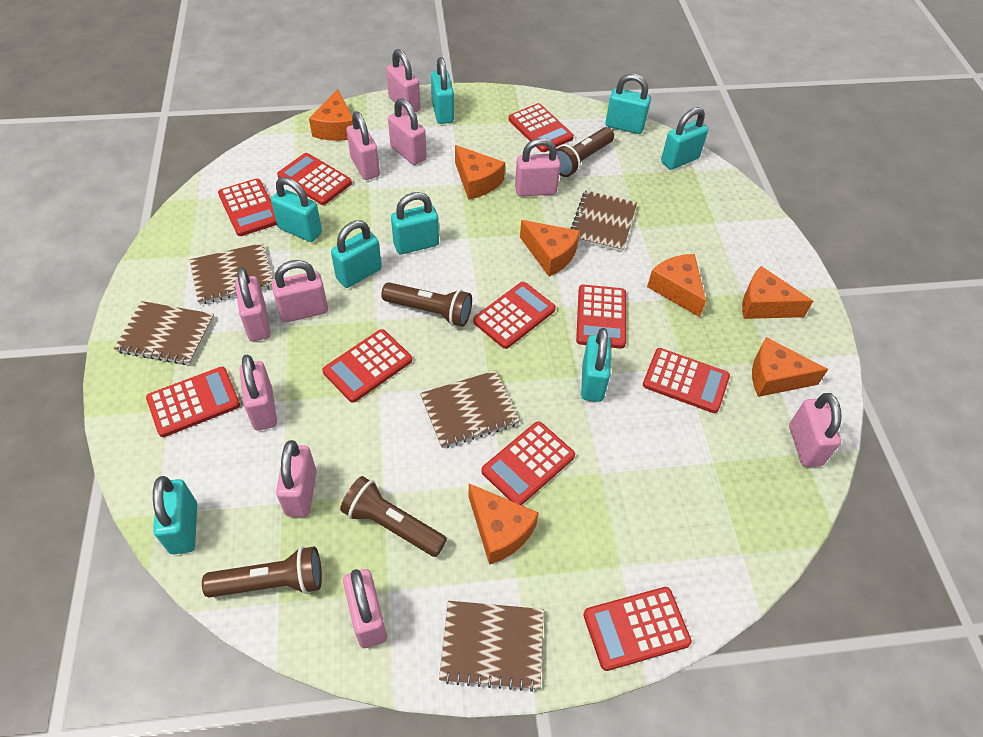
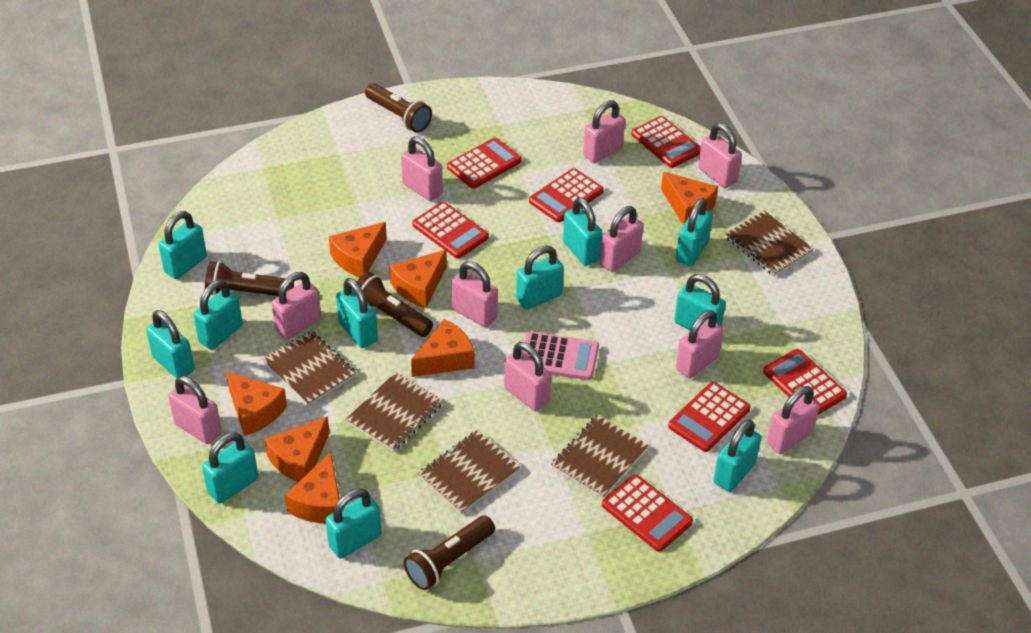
pink calculator: none = 0 -> [522,331,599,380] = 1
red calculator: [146,367,240,437] [218,178,277,236] [277,153,352,205] [322,329,412,403] [473,282,556,349] [481,421,575,505] [509,103,574,152] [576,285,626,349] [583,587,692,671] [643,348,730,413] = 10 -> [412,202,489,259] [447,138,522,189] [529,168,604,222] [602,474,693,552] [631,116,701,168] [668,382,751,452] [763,349,847,415] = 7
turquoise padlock: [153,476,197,554] [271,177,322,242] [331,220,382,288] [391,192,439,254] [431,57,454,124] [581,328,611,402] [605,74,651,134] [661,107,708,170] = 8 -> [146,310,194,378] [158,211,207,279] [193,280,243,350] [202,432,258,503] [326,488,382,558] [336,278,378,348] [516,246,564,310] [563,197,602,266] [674,274,726,330] [676,198,713,266] [713,419,761,492] = 11

